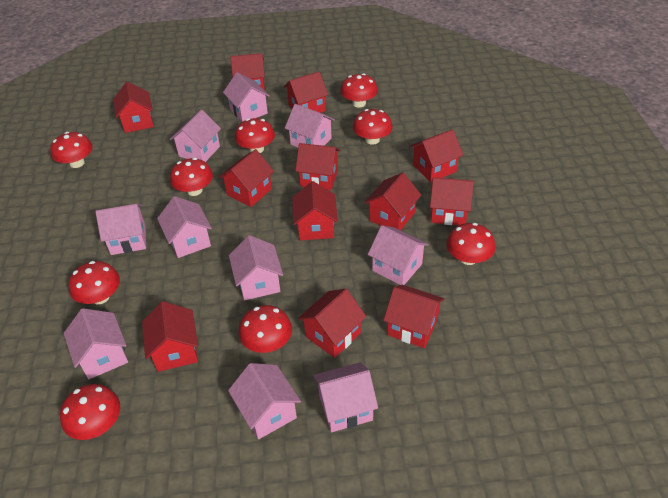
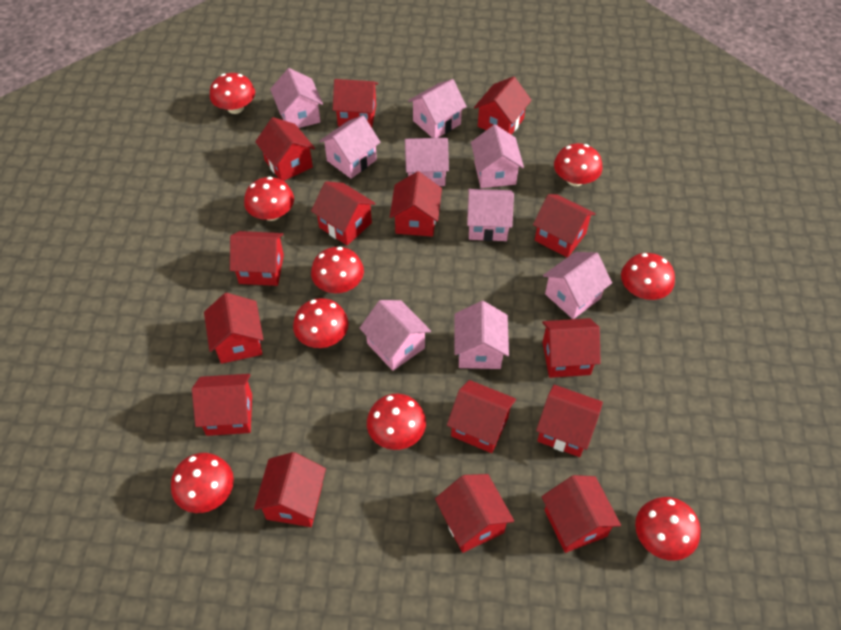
pink house: [64,308,128,379] [96,204,146,255] [157,196,212,258] [170,110,221,162] [223,72,270,122] [228,363,301,439] [229,235,283,300] [285,104,335,147] [313,362,378,432] [368,225,429,285] = 10 -> [270,68,323,128] [320,115,381,179] [360,300,431,371] [404,137,449,186] [408,79,467,138] [454,301,509,369] [467,189,514,241] [471,124,524,188] [543,252,612,319] = 9
red house: [113,82,154,133] [142,301,198,372] [219,149,274,207] [230,53,265,90] [284,72,328,113] [292,181,338,240] [295,143,340,190] [298,289,366,358] [364,172,421,230] [383,285,444,348] [410,129,463,182] [430,177,474,225] = 12 -> [192,374,252,436] [204,293,264,364] [230,231,284,286] [254,452,326,527] [255,117,315,181] [311,181,376,245] [333,79,378,127] [390,171,442,237] [435,474,514,553] [447,380,516,453] [474,76,532,135] [533,194,596,257] [536,385,603,457] [542,318,601,378] [542,475,621,553] = 15

